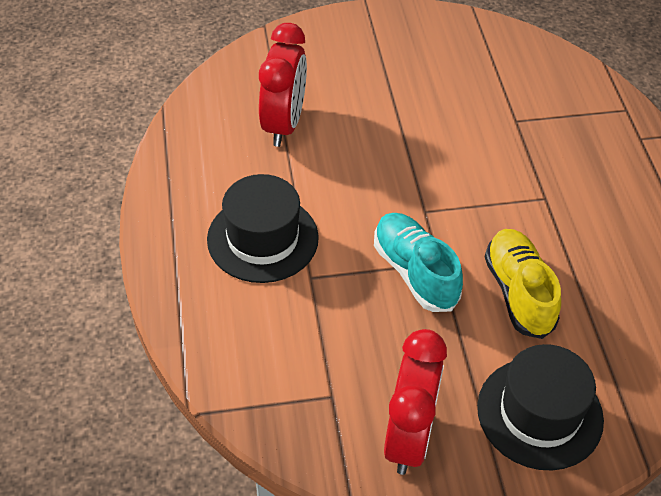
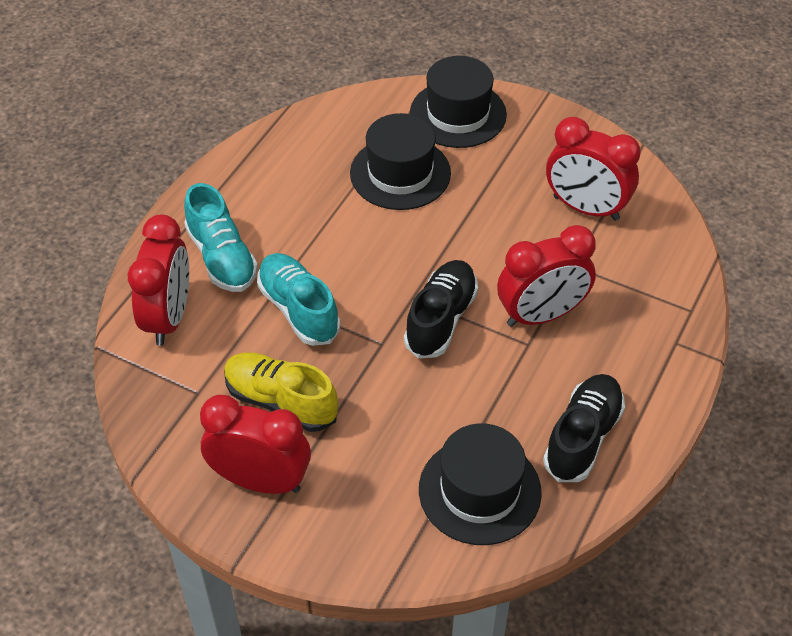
black hat: [207,174,319,283] [477,344,604,470] = 2 -> [350,113,451,210] [410,56,507,148] [419,423,542,545] = 3
black shoe: none = 0 -> [404,260,478,359] [543,374,625,482] = 2
red clock: [259,23,307,147] [384,329,447,475] = 2 -> [127,215,189,346] [200,395,311,494] [497,225,596,327] [546,117,641,221] = 4
turquoise shoe: [374,213,463,312] = 1 -> [184,183,258,292] [257,253,340,346] = 2

